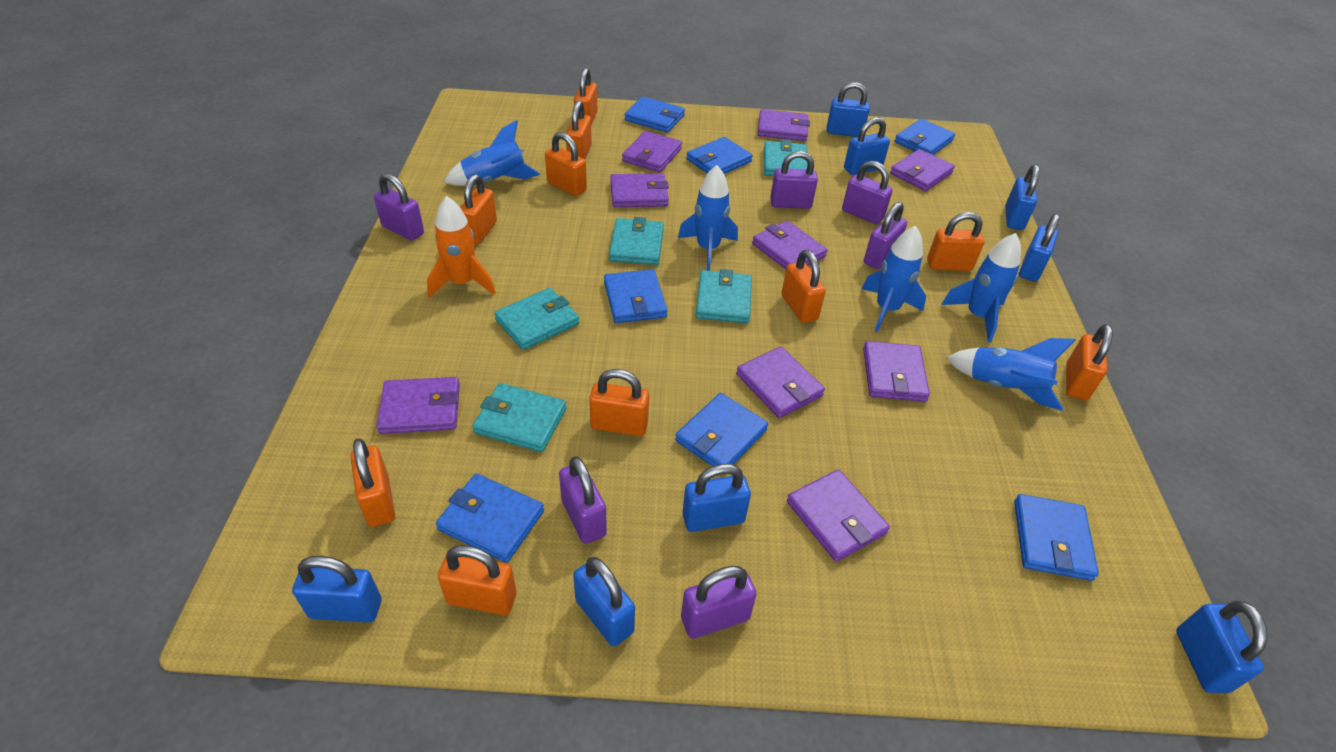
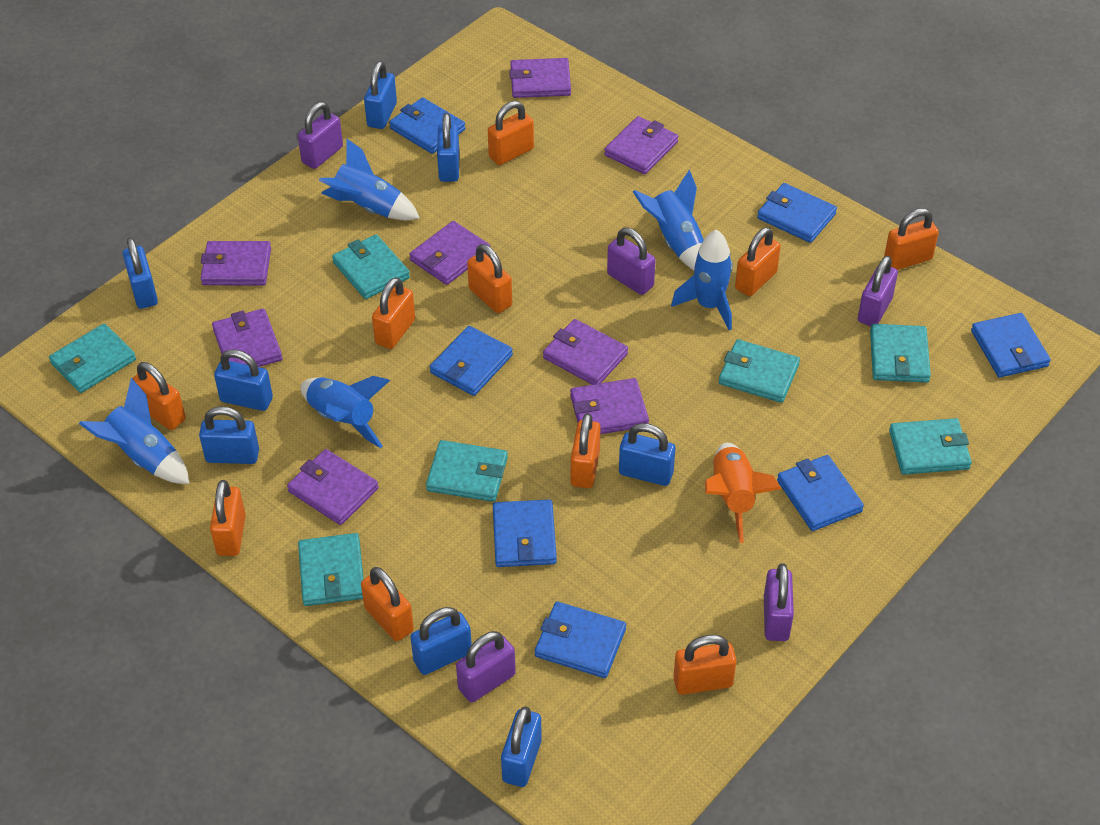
purple padlock: [374,173,424,241] [559,456,607,544] [681,566,757,639] [770,151,818,209] [842,161,893,224] [864,202,907,269] = 6 -> [298,102,343,169] [456,631,516,702] [607,228,656,295] [764,563,794,641] [858,256,898,326] = 5
purple wallet: [376,377,460,434] [610,173,669,207] [622,131,682,173] [736,346,825,418] [752,221,828,269] [758,109,810,141] [787,469,890,562] [863,341,930,402] [890,149,955,191] = 9 -> [200,241,271,285] [212,309,282,367] [287,449,379,525] [409,221,490,285] [509,58,571,98] [543,319,628,385] [570,378,649,434] [604,116,678,174] = 8
turquoise wallet: [472,383,566,452] [494,288,579,350] [609,217,664,265] [696,269,752,324] [764,140,807,176] = 5 -> [49,324,136,393] [298,533,364,606] [332,234,410,299] [426,440,508,502] [719,339,800,403] [870,324,931,383] [889,418,972,475] = 7

